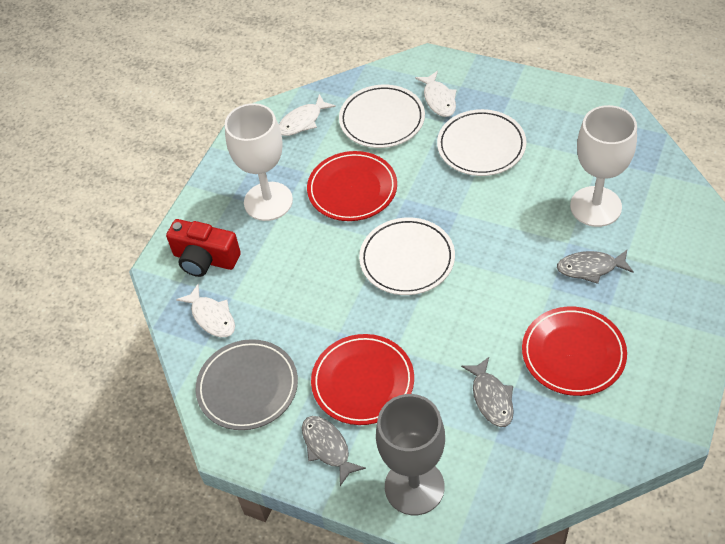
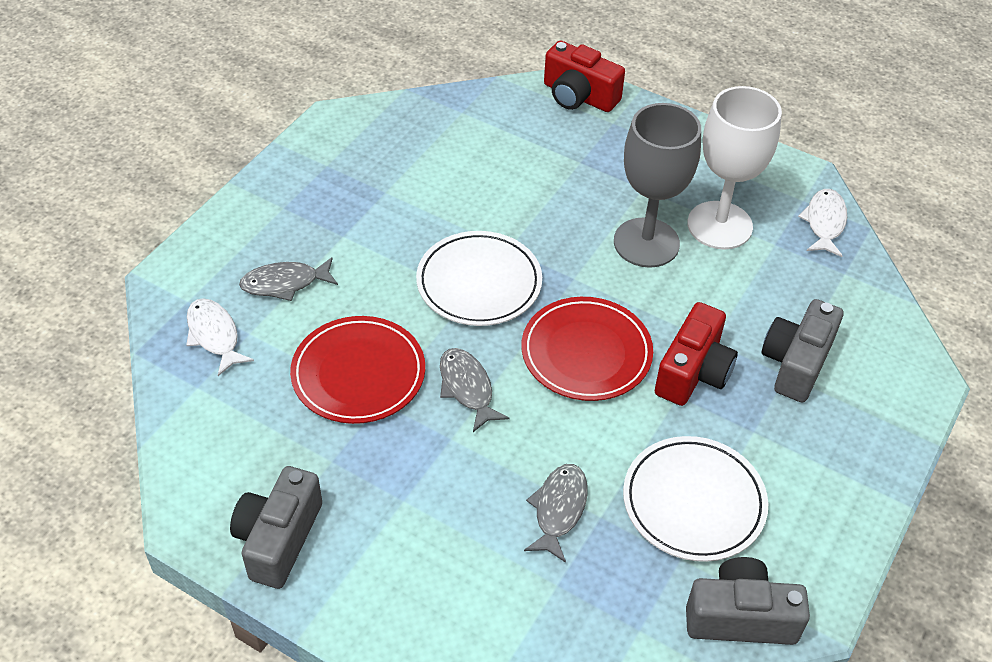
grey camera: none = 0 -> [230,466,322,589] [686,557,810,645] [762,299,843,403] = 3
grey plate: [196,339,298,430] = 1 -> none = 0
red camera: [166,219,241,277] = 1 -> [544,41,625,112] [655,302,738,406] = 2
red plate: [307,151,397,221] [311,334,414,425] [522,307,627,396] = 3 -> [290,316,425,424] [521,297,653,401] = 2
white fish: [176,284,235,337] [279,94,336,136] [415,71,457,117] = 3 -> [187,298,254,376] [798,189,847,257] = 2
white goblet: [225,103,293,221] [570,105,637,227] = 2 -> [687,86,782,250] = 1
white plate: [339,85,425,148] [359,218,455,295] [437,109,526,176] = 3 -> [416,231,542,326] [623,436,768,562] = 2

